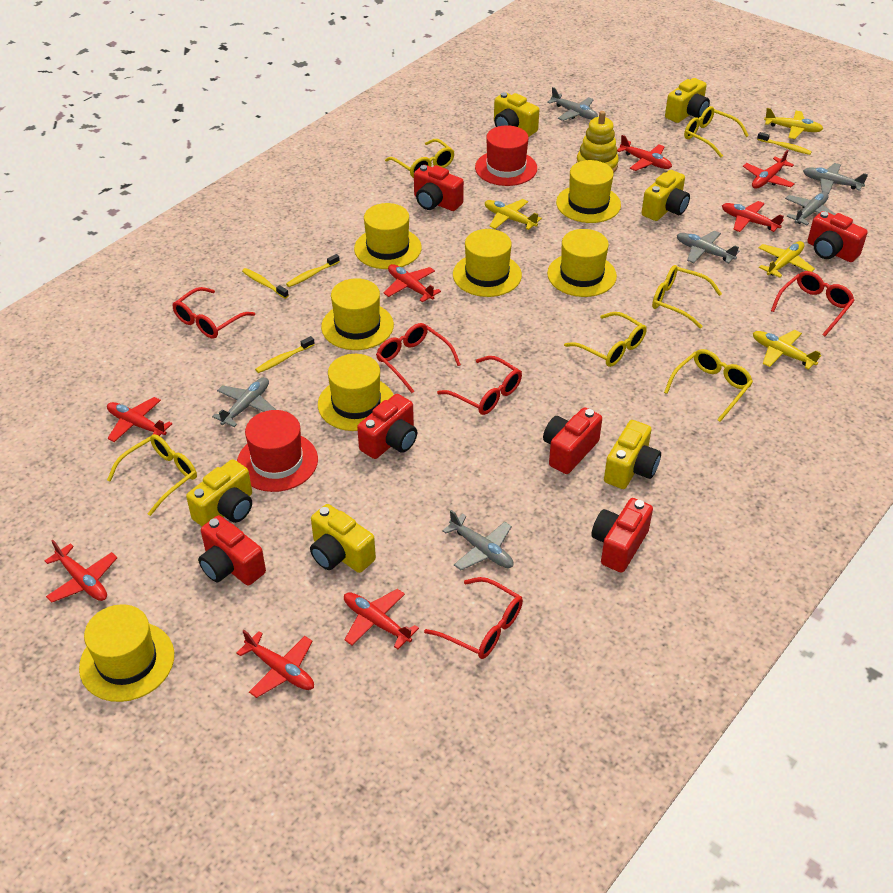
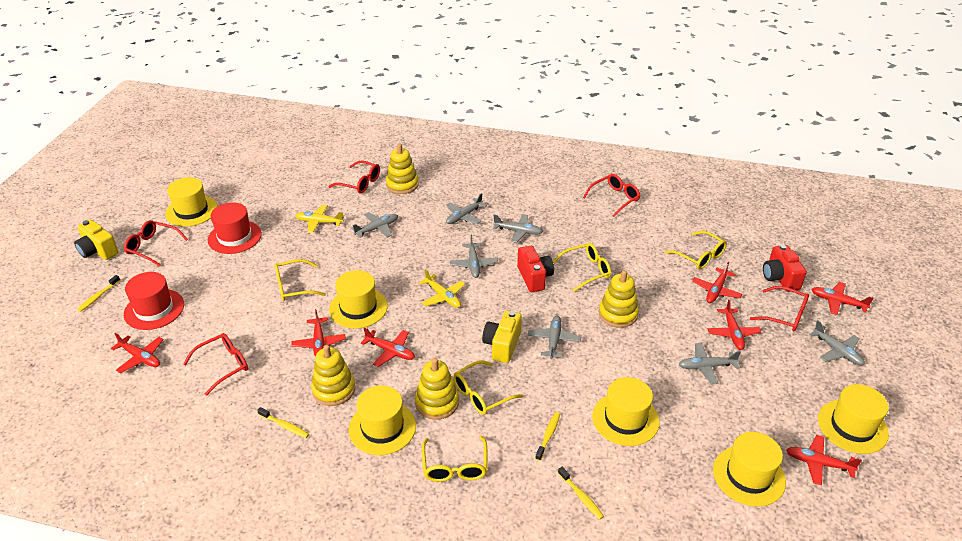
grey plane: [212,377,276,427] [442,510,514,570] [547,87,598,121] [677,231,739,263] [785,192,836,225] [803,163,868,194] = 6 -> [351,212,398,238] [446,193,487,224] [450,235,498,278] [493,214,543,243] [528,316,581,359] [678,343,741,384] [809,320,865,366] = 7
red camera: [198,515,266,586] [357,394,417,459] [414,165,464,211] [543,407,602,474] [591,498,653,573] [807,211,868,262] = 6 -> [517,246,554,292] [763,244,807,292] = 2
red plane: [45,540,117,603] [107,397,172,442] [236,630,314,698] [344,589,419,649] [384,264,441,302] [617,135,672,171] [722,201,784,232] [743,150,794,189] = 8 -> [111,333,164,373] [291,309,346,357] [361,327,415,367] [692,262,742,303] [707,300,761,350] [786,435,862,485] [811,282,874,315] = 7
yellow camera: [186,459,252,526] [310,504,376,573] [494,92,539,137] [604,420,661,489] [642,170,690,221] [665,78,710,123] = 6 -> [74,220,119,260] [482,311,522,363] = 2
yellow glasses: [107,434,197,516] [385,139,455,178] [564,312,646,367] [652,265,722,329] [664,349,753,422] [684,106,749,158] = 6 -> [274,259,326,301] [422,436,487,482] [453,360,524,415] [553,243,611,292] [665,231,727,269] = 5
yellow hat: [79,604,174,702] [318,354,393,431] [321,278,394,350] [354,203,422,269] [453,229,522,297] [547,229,617,297] [556,160,621,223] = 7 -> [165,177,218,226] [329,270,388,329] [349,385,416,455] [592,377,660,446] [713,432,786,507] [818,384,889,454] = 6
yellow plane: [485,199,542,230] [753,330,821,370] [759,241,815,278] [764,108,823,139] = 4 -> [295,205,344,233] [419,269,465,308] = 2
yellow stacking toy: [576,111,619,173] = 1 -> [311,345,355,406] [386,144,419,194] [415,358,459,420] [599,270,639,328] = 4

